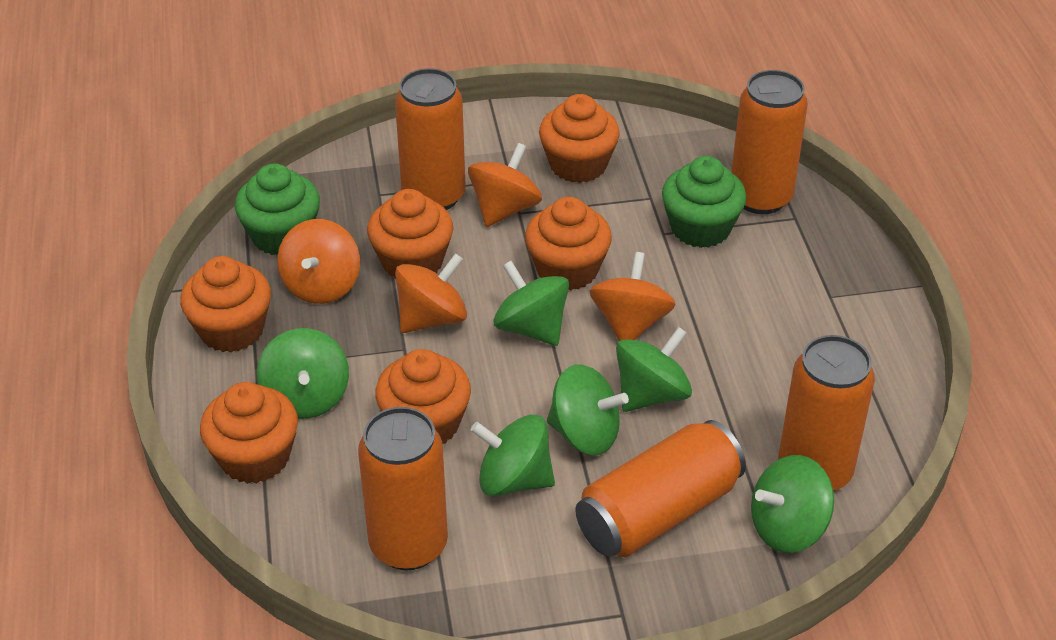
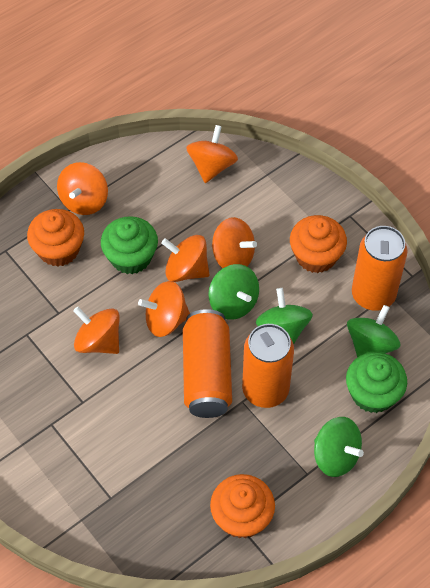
green spinning top: [257,328,349,419] [471,415,555,497] [493,261,569,346] [547,364,629,455] [616,327,692,412] [751,455,834,553] = 6 -> [208,264,259,320] [256,288,313,345] [314,417,364,477] [347,305,401,357] = 4
orange can: [358,407,448,570] [395,68,466,210] [575,420,746,557] [731,70,808,214] [778,335,875,491] = 5 -> [183,309,232,418] [242,324,294,408] [352,226,407,311] = 3
orange cupcake: [180,256,271,353] [200,382,298,484] [367,189,453,279] [375,349,471,444] [525,197,612,291] [539,94,620,183] = 6 -> [27,209,84,267] [210,474,275,538] [290,215,347,273] = 3
orange spinning top: [277,219,360,304] [395,253,467,333] [468,143,542,227] [590,252,676,341] = 4 -> [57,162,108,215] [73,307,120,354] [138,281,190,337] [161,235,210,282] [186,125,238,183] [212,217,257,268] = 6

